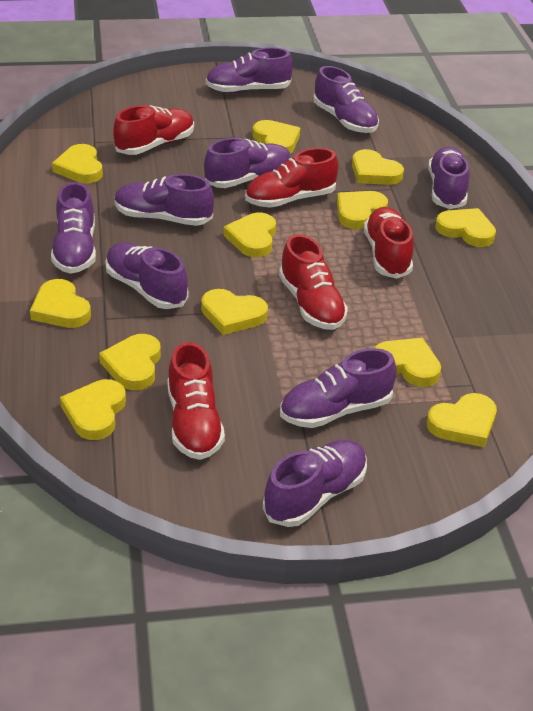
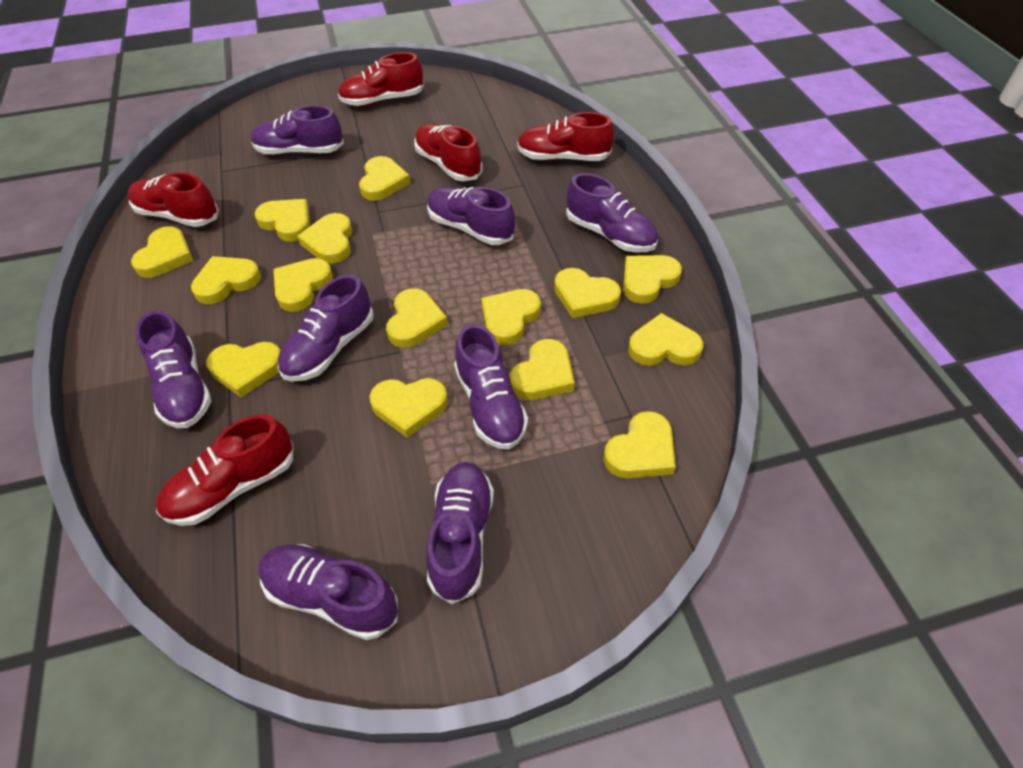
purple shoe: [51,182,96,274] [105,242,189,309] [115,174,214,226] [204,138,291,188] [206,47,293,93] [263,440,367,527] [280,348,397,428] [313,66,379,133] [428,147,469,209] = 9 -> [136,311,211,428] [251,105,344,155] [258,544,398,640] [278,275,374,382] [426,462,494,604] [427,187,515,245] [454,324,528,449] [566,173,658,253] = 8
yellow heart: [30,279,91,328] [52,144,103,183] [60,379,126,440] [99,334,161,390] [201,289,268,335] [223,213,276,257] [252,120,300,154] [337,191,388,229] [352,149,404,185] [374,338,441,387] [427,393,497,447] [435,208,496,247] = 12 -> [131,226,193,278] [191,256,261,304] [206,342,281,398] [255,199,310,241] [273,258,333,312] [297,213,352,264] [359,156,410,201] [369,378,448,438] [386,288,448,348] [481,289,541,345] [510,339,575,400] [554,268,621,318] [603,411,676,478] [623,255,682,304] [628,313,703,366] = 15

